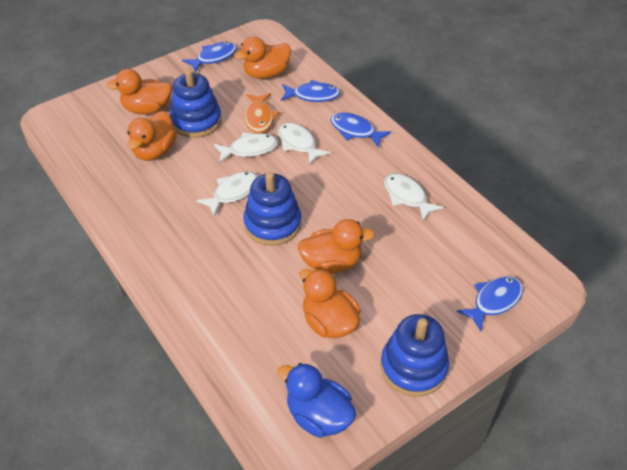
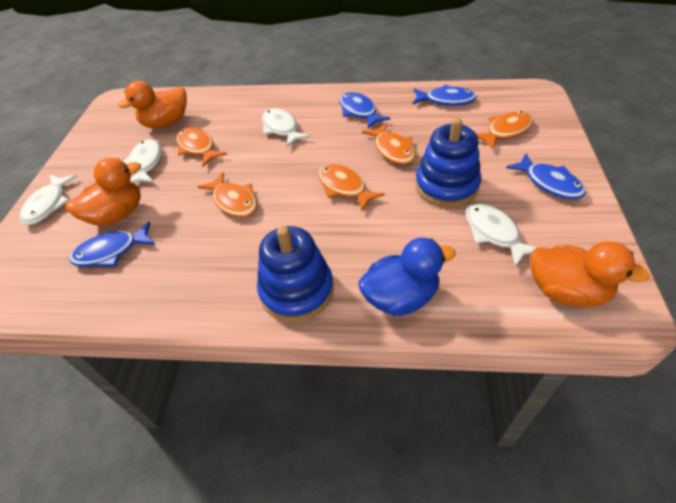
blue stacking toy: [170,69,222,138] [243,172,302,246] [381,314,449,397] = 3 -> [257,226,334,322] [415,118,481,207] = 2
orange duck: [106,69,172,114] [127,111,177,161] [234,37,291,79] [297,219,375,274] [300,268,361,338] = 5 -> [65,158,141,226] [118,81,187,128] [530,241,650,307] = 3
orange fish: [244,93,280,133] = 1 -> [176,128,227,167] [198,172,257,218] [318,164,385,211] [362,123,416,165] [477,111,534,149] = 5

